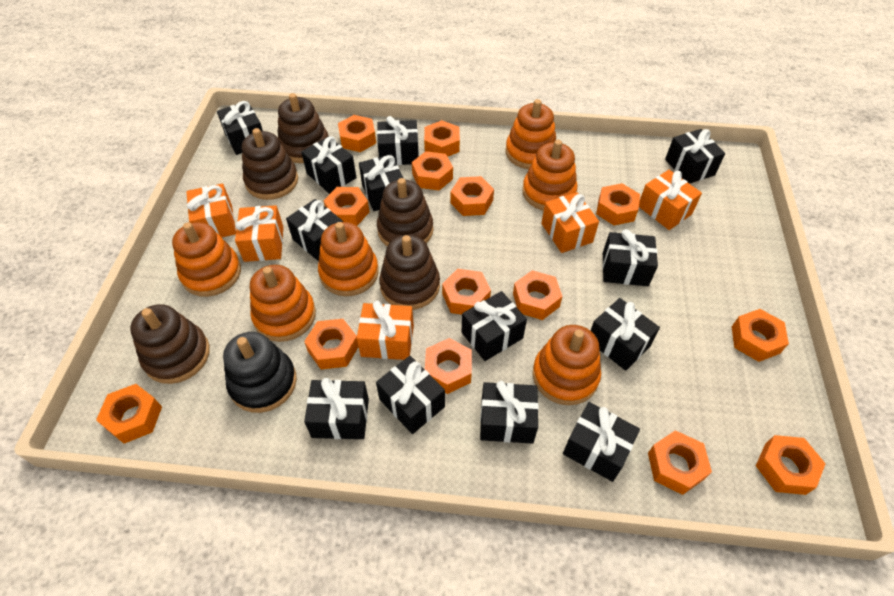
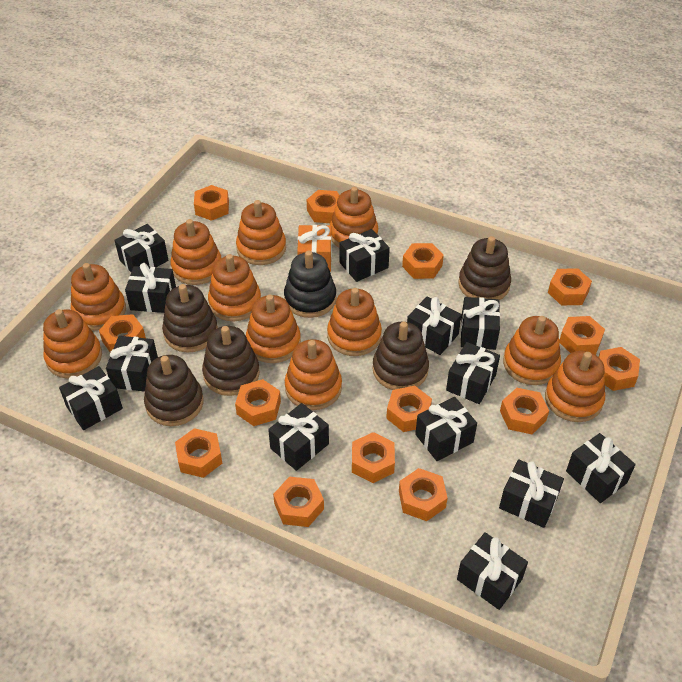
orange gift: [186,184,236,237] [235,205,284,262] [357,301,414,360] [541,192,599,253] [639,170,702,230] = 5 -> [297,225,332,272] = 1
orange stacking toy: [172,222,241,297] [250,265,316,342] [318,222,379,296] [506,99,556,169] [522,140,577,211] [533,325,601,405] = 6 -> [43,309,102,378] [71,263,126,331] [170,219,221,285] [208,254,261,321] [236,200,286,265] [246,294,301,363] [285,339,342,410] [327,288,382,356] [330,187,378,248] [503,316,561,385] [545,351,605,422] = 11

